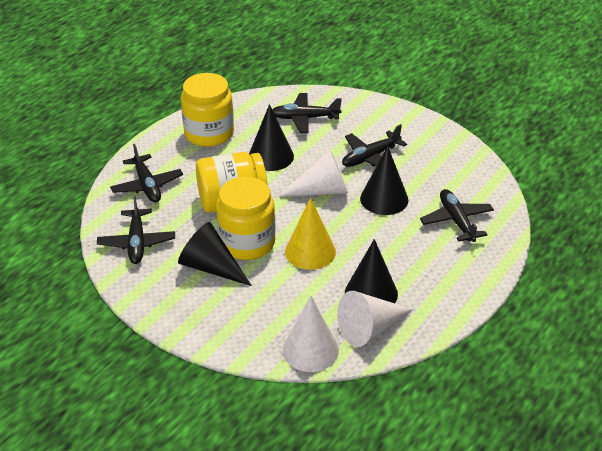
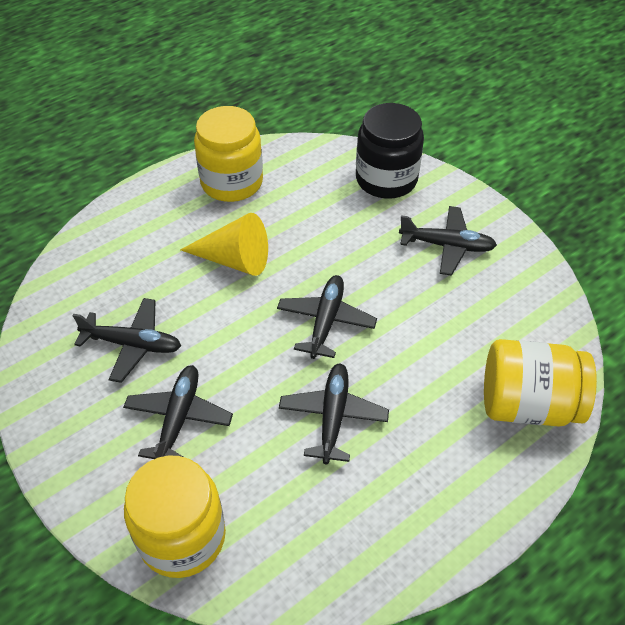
black cone: [178,222,252,286] [249,104,294,171] [345,239,398,303] [360,146,408,215] = 4 -> none = 0
black jar: none = 0 -> [356,103,424,199] = 1
white cone: [278,149,348,197] [283,296,339,372] [337,291,413,347] = 3 -> none = 0

